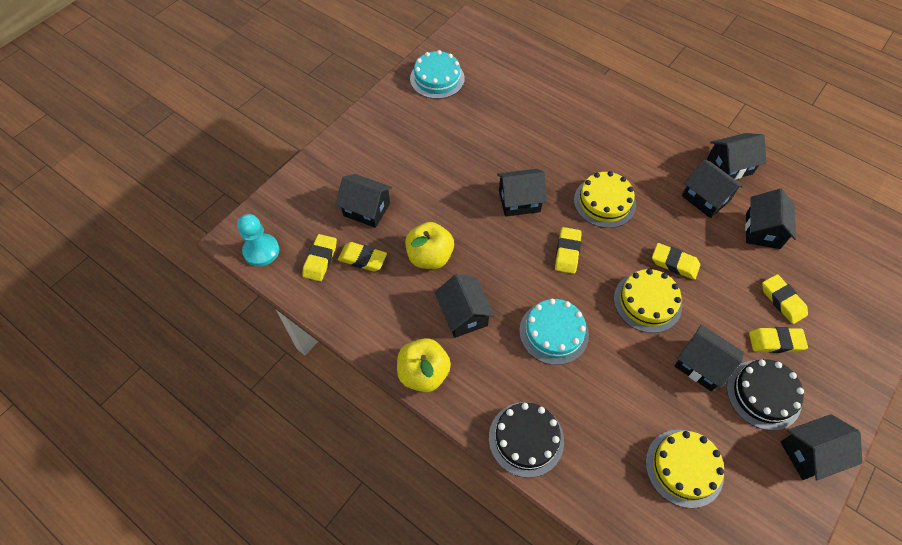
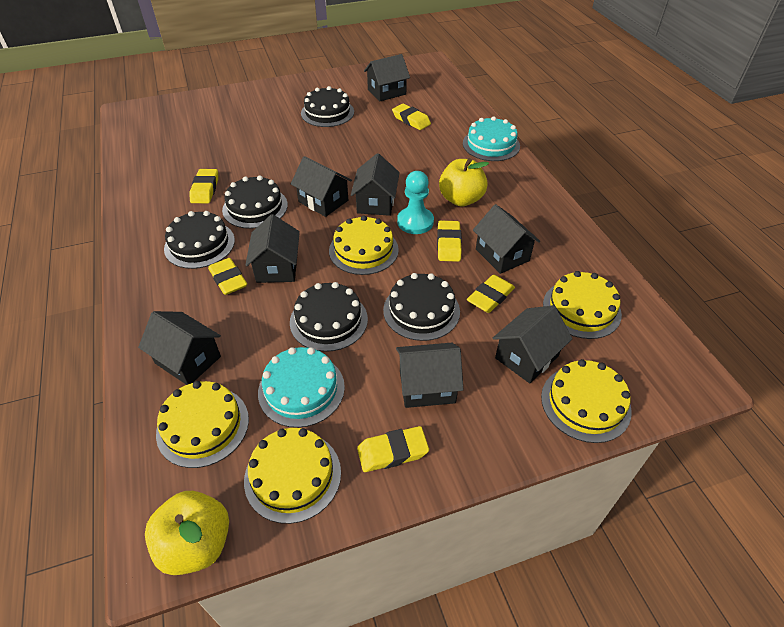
black cake: [489,402,564,478] [727,359,804,431] = 2 -> [164,211,235,269] [222,175,288,229] [290,282,368,352] [301,86,354,127] [383,273,460,341] = 5
yellow cake: [574,171,636,228] [614,269,682,333] [646,430,724,508] = 3 -> [156,381,249,468] [244,428,341,524] [329,215,399,275] [541,359,632,443] [543,271,622,339] = 5

